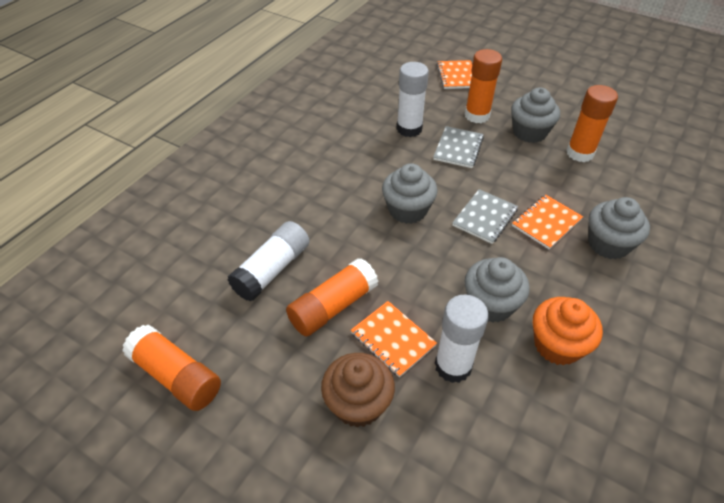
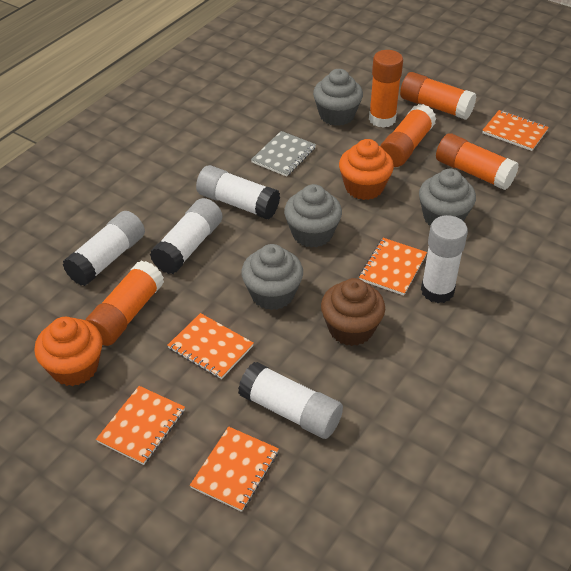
grey notebook: [433,126,484,168] [452,189,518,244] = 2 -> [251,131,316,177] = 1
orange cupcake: [533,297,603,365] = 1 -> [34,317,103,386] [339,139,394,200] = 2
orange glue stick: [122,324,221,411] [286,258,378,337] [465,49,502,123] [566,85,618,162] = 4 -> [85,261,164,346] [369,50,403,128] [380,104,436,167] [400,72,476,120] [436,133,519,190] = 5
orange notebook: [351,301,437,377] [437,60,472,89] [512,194,583,249] = 3 -> [96,386,185,465] [167,313,254,379] [190,427,279,512] [359,238,427,296] [482,110,549,151] = 5
white glue stick: [227,221,310,302] [397,62,429,137] [435,294,489,383] = 3 -> [63,211,145,286] [150,198,222,274] [196,165,280,219] [238,362,343,439] [421,215,468,303] = 5

